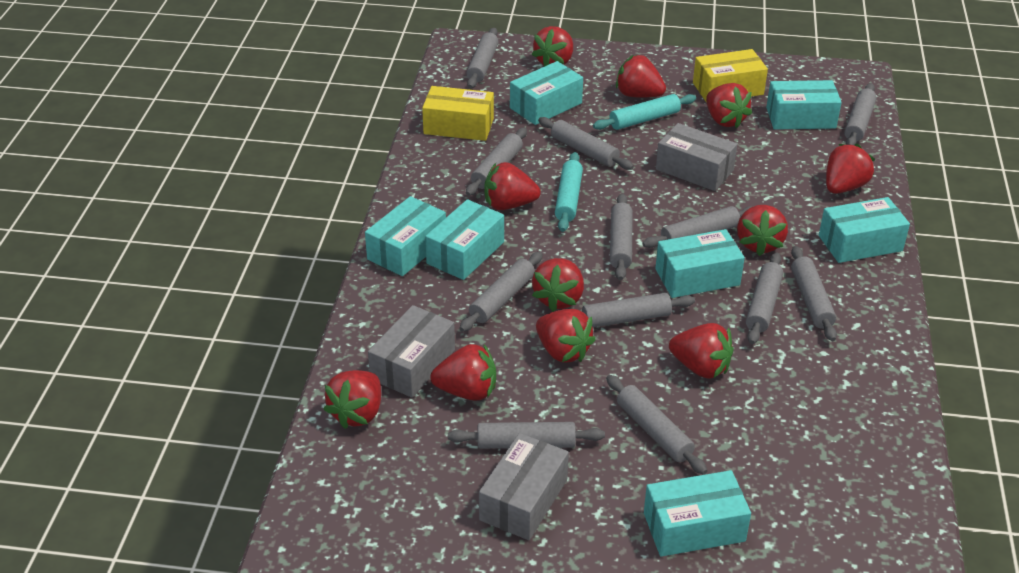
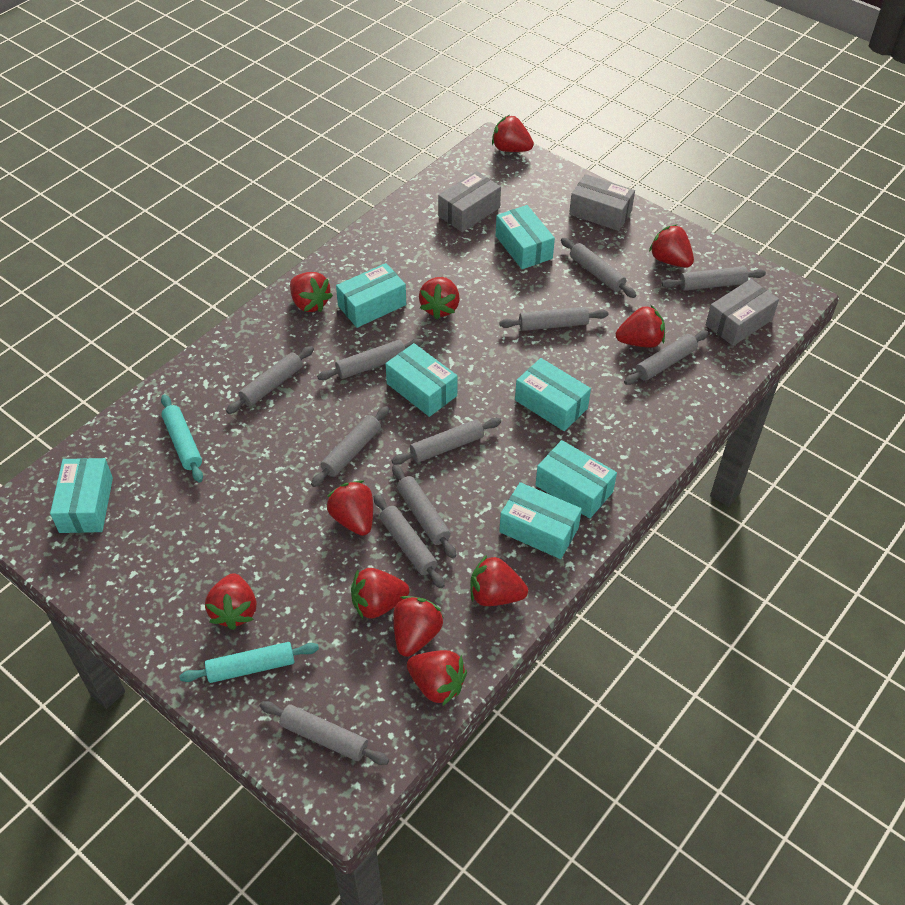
grey rolling pin: [448,422,605,449] [460,252,543,332] [466,28,499,88] [466,128,527,196] [538,117,634,170] [582,293,695,328] [606,375,707,475] [610,193,633,280] [642,206,753,248] [746,252,783,344] [791,246,837,341] [844,83,877,146] = 12 -> [226,346,314,414] [260,701,389,765] [311,406,389,487] [317,339,423,380] [374,494,445,588] [391,418,501,465] [392,465,456,558] [499,307,608,331] [561,238,636,298] [624,330,708,385] [662,266,766,291] = 11
yellow box: [422,86,494,141] [693,49,768,103] = 2 -> none = 0

